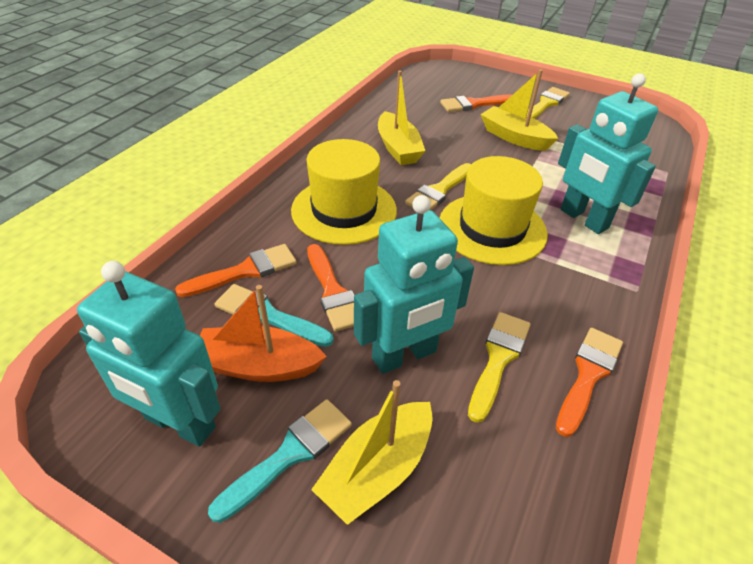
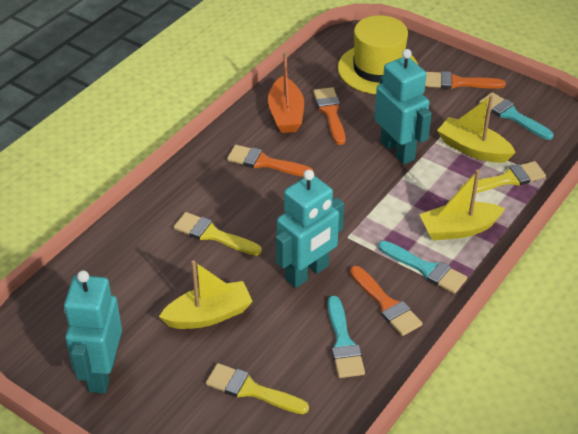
turquoise brush: [208,399,352,523] [214,284,334,347] = 2 -> [328,296,365,378] [378,241,467,294] [479,92,554,140] = 3
yellow hat: [291,139,397,245] [440,156,548,265] = 2 -> [338,15,418,94] = 1

